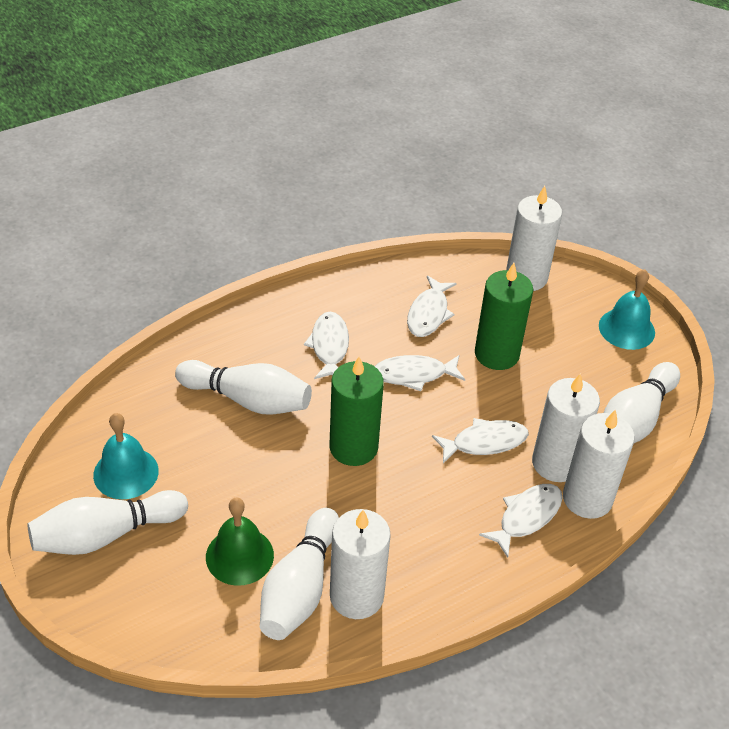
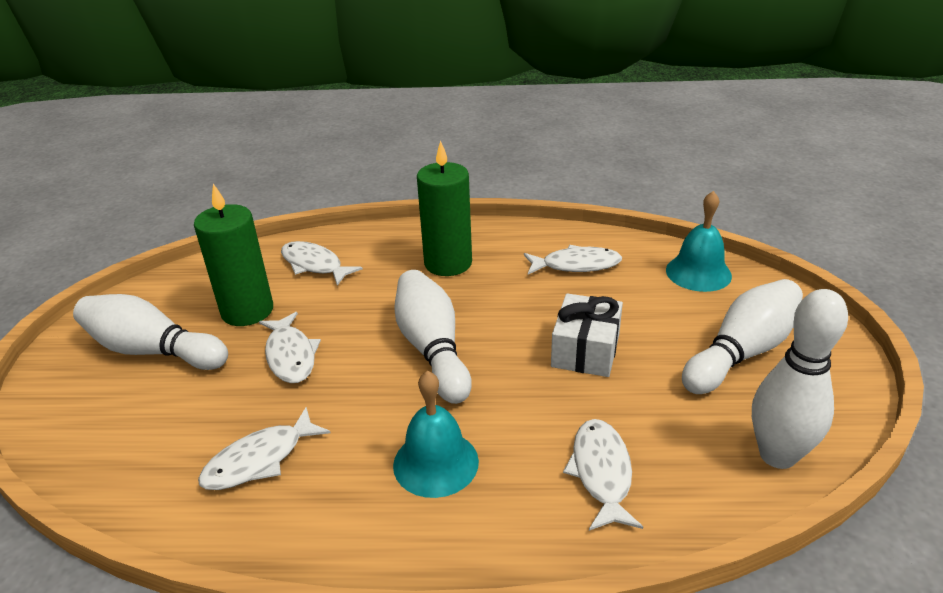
green bell: [206,498,274,586] = 1 -> none = 0
white candle: [330,509,391,619] [506,186,562,291] [532,373,600,482] [563,410,635,519] = 4 -> none = 0
white gift: none = 0 -> [551,293,623,377] = 1

